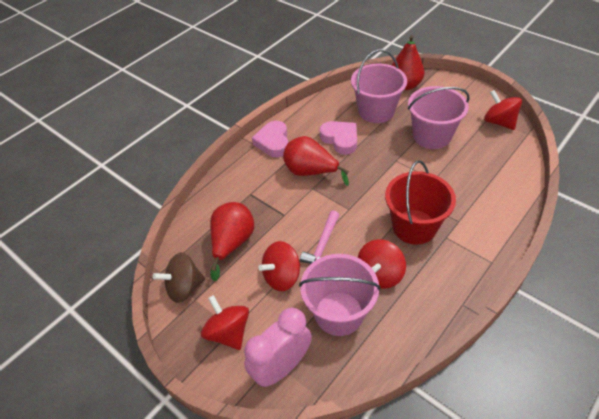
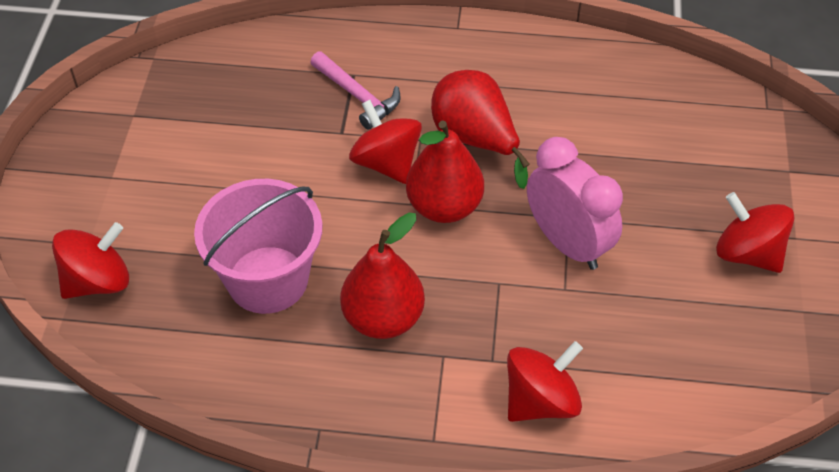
brown spinning top: [153,252,205,303] = 1 -> none = 0
pink bucket: [299,254,381,336] [351,49,407,123] [408,86,470,149] = 3 -> [194,179,322,314] = 1
pink heart: [252,121,288,157] [320,121,357,155] = 2 -> none = 0
red bucket: [385,160,456,245] = 1 -> none = 0

